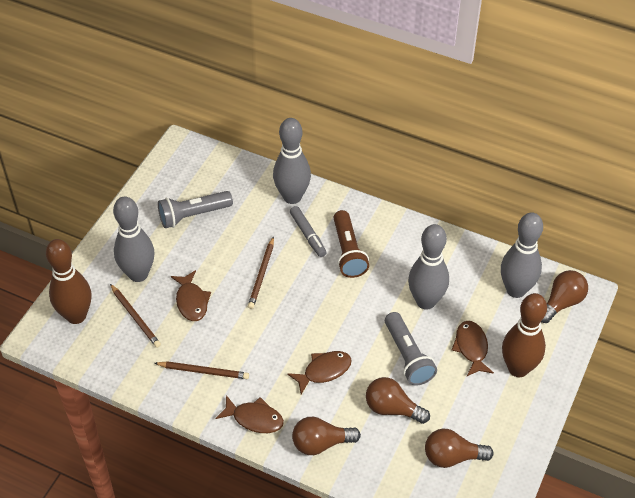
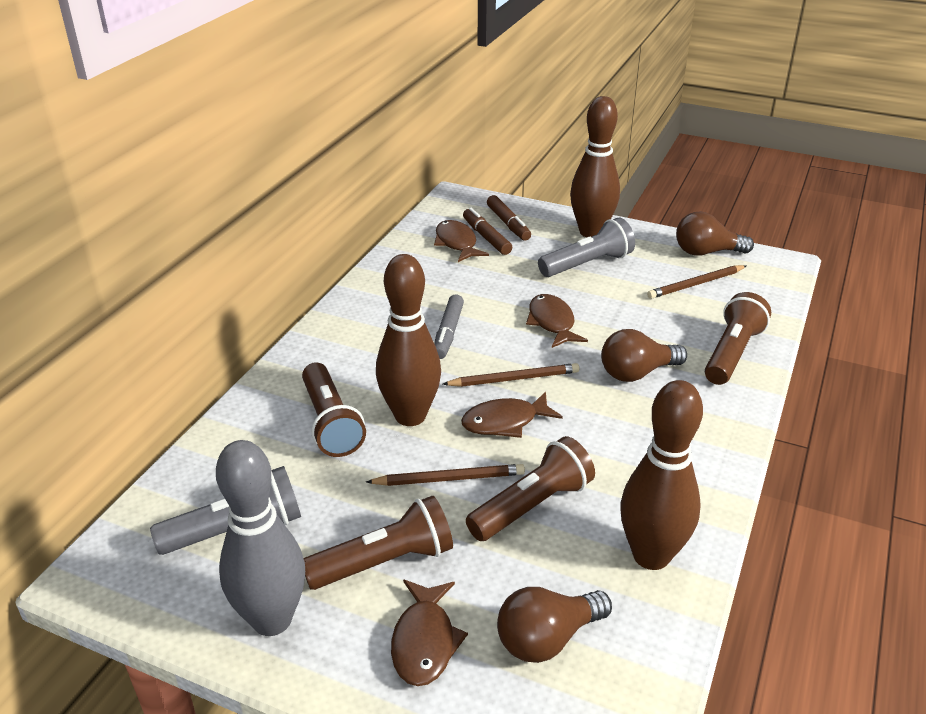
brown bowling pin: [46,239,91,324] [502,293,547,377] = 2 -> [376,254,441,426] [570,96,620,237] [620,380,703,570] = 3
brown flashlight: [334,210,369,278] = 1 -> [302,362,366,457] [303,496,453,590] [466,436,595,541] [705,292,771,385] = 4
brown light bulb: [292,417,361,455] [366,377,430,424] [425,428,494,468] [541,270,588,323] = 4 -> [497,587,612,663] [601,329,687,382] [676,211,754,255] = 3
brown marker: none = 0 -> [463,208,512,255] [487,195,531,241] = 2
grey bowling pin: [113,196,154,282] [273,118,311,204] [408,224,449,310] [501,213,543,298] = 4 -> [216,440,305,636] = 1

